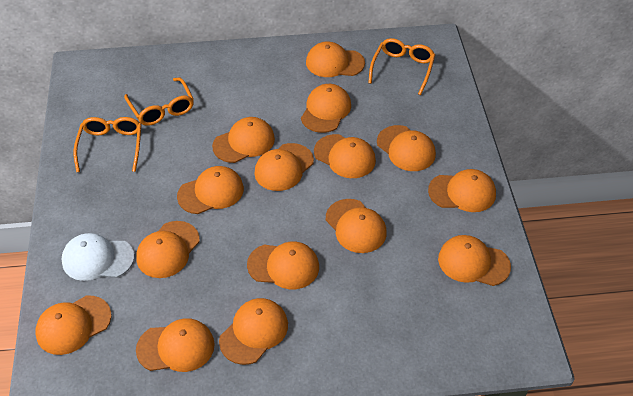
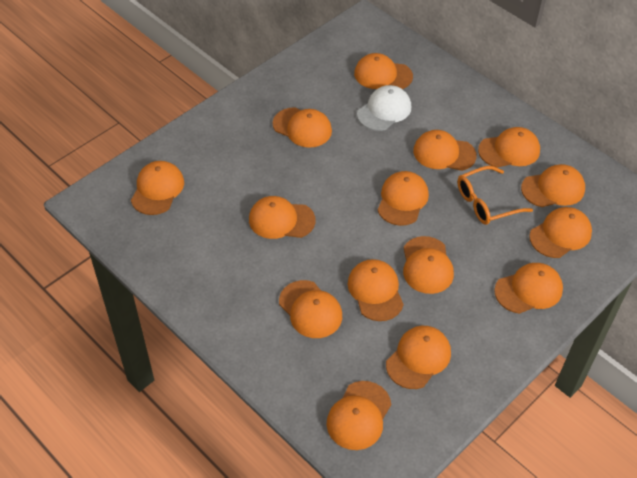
orange glasses: [74,117,141,172] [124,77,194,126] [368,38,435,95] = 3 -> [457,166,533,225] = 1

